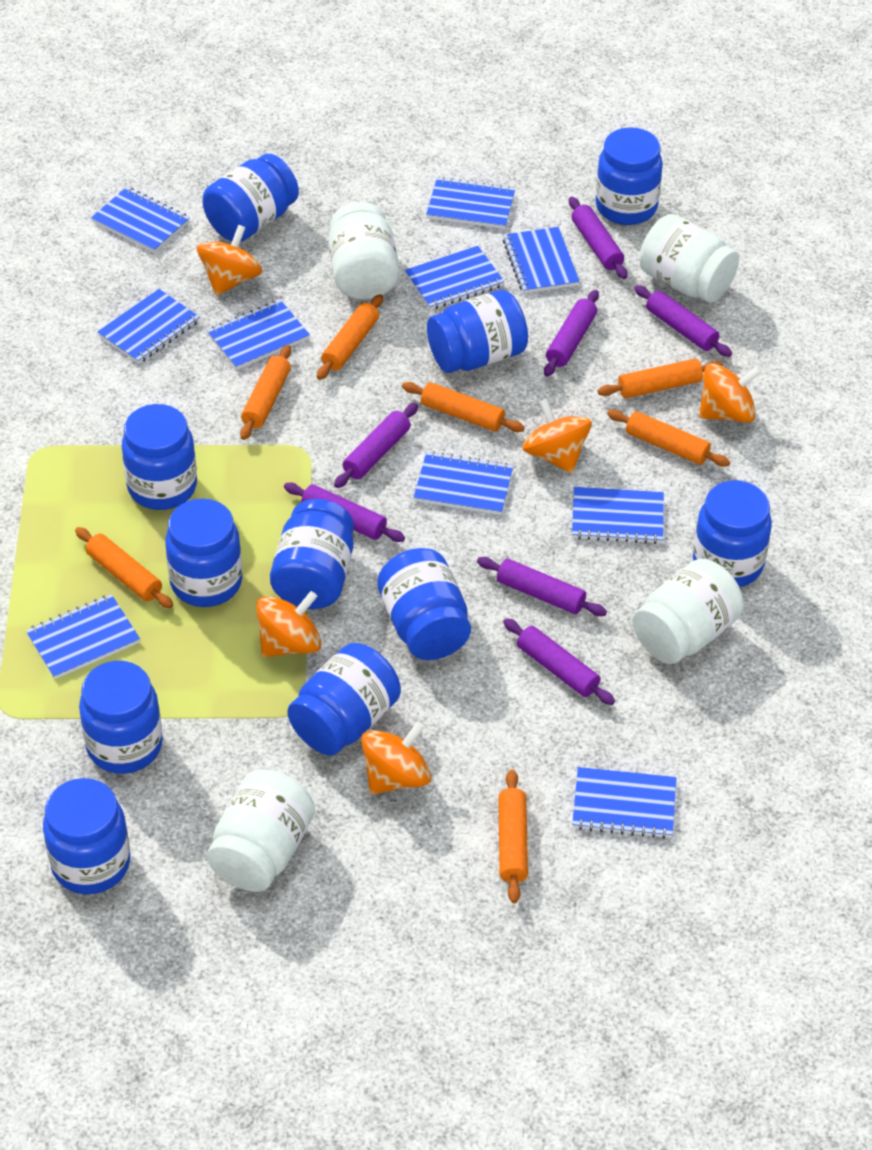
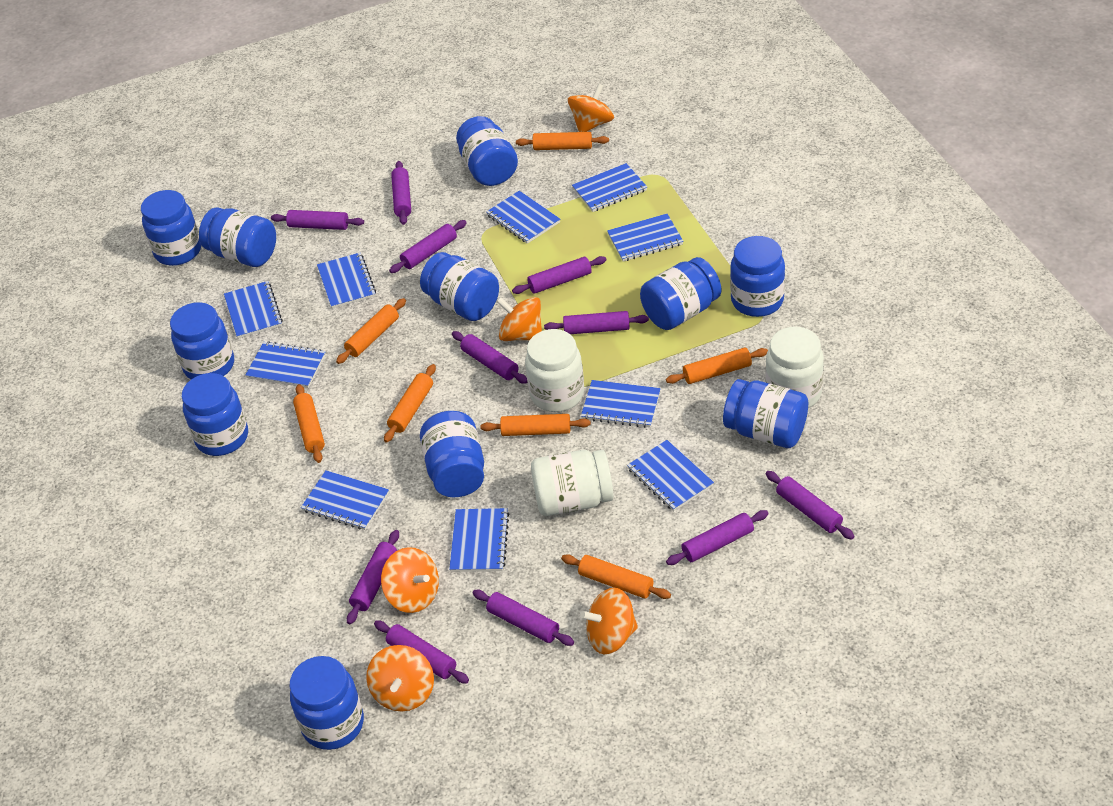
purple rolling pin: [284,482,405,542] [334,403,418,488] [477,557,607,616] [503,618,615,705] [544,290,599,377] [569,197,627,279] [634,285,732,357] = 7 -> [271,210,364,230] [347,530,399,624] [374,621,469,683] [389,220,467,273] [391,161,411,225] [452,331,527,384] [472,590,574,646] [512,256,606,294] [544,311,649,334] [666,510,769,565] [766,471,855,539] = 11
white jar: [207,769,315,892] [328,202,399,300] [633,559,744,664] [639,214,739,303] = 4 -> [525,329,584,412] [531,450,614,516] [765,327,824,408] = 3

